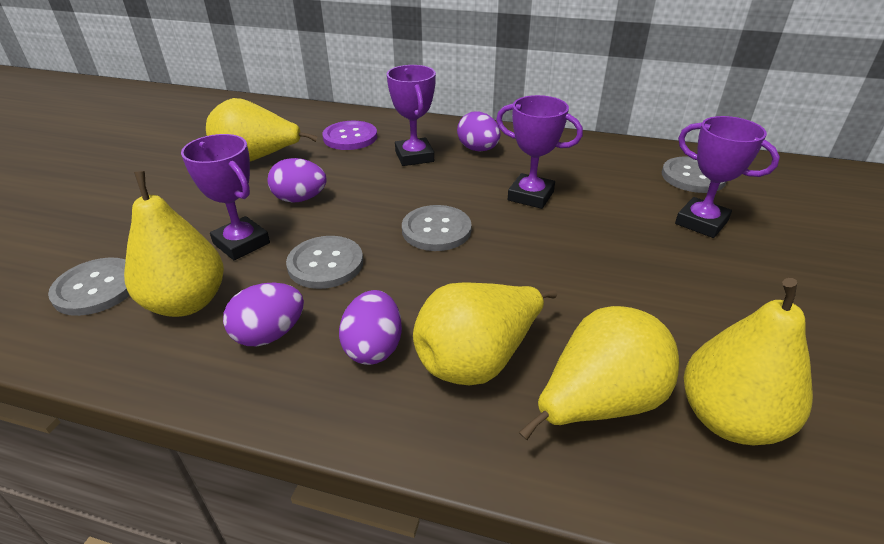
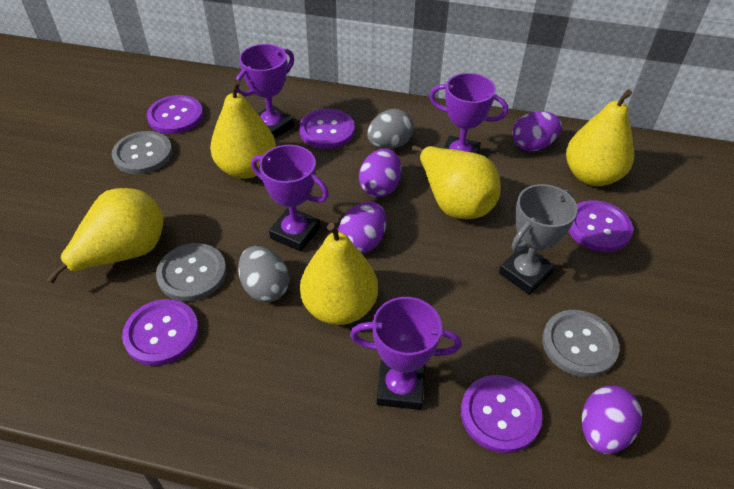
grey button: [48,257,130,316] [286,236,363,289] [402,205,472,251] [662,157,726,193] = 4 -> [112,131,172,174] [156,243,227,301] [542,310,619,377] = 3
grey egg: none = 0 -> [238,246,289,302] [367,109,414,149] = 2
grey trophy: none = 0 -> [499,184,577,295] = 1
purple button: [323,121,377,150] = 1 -> [122,299,199,366] [147,95,203,134] [299,109,355,149] [461,375,543,453] [568,200,633,252] = 5

